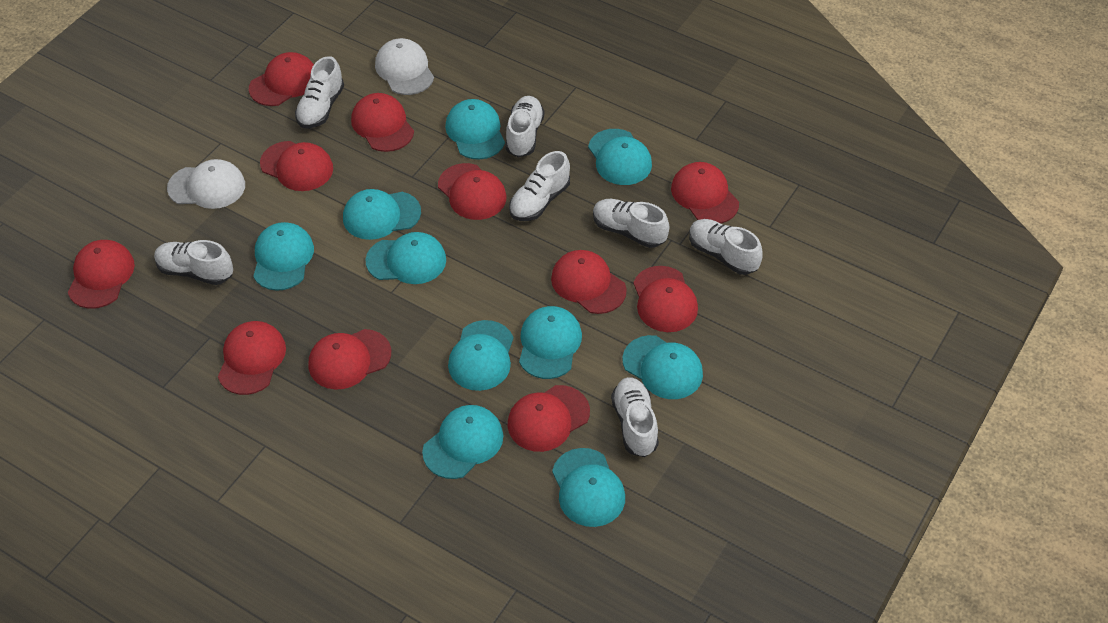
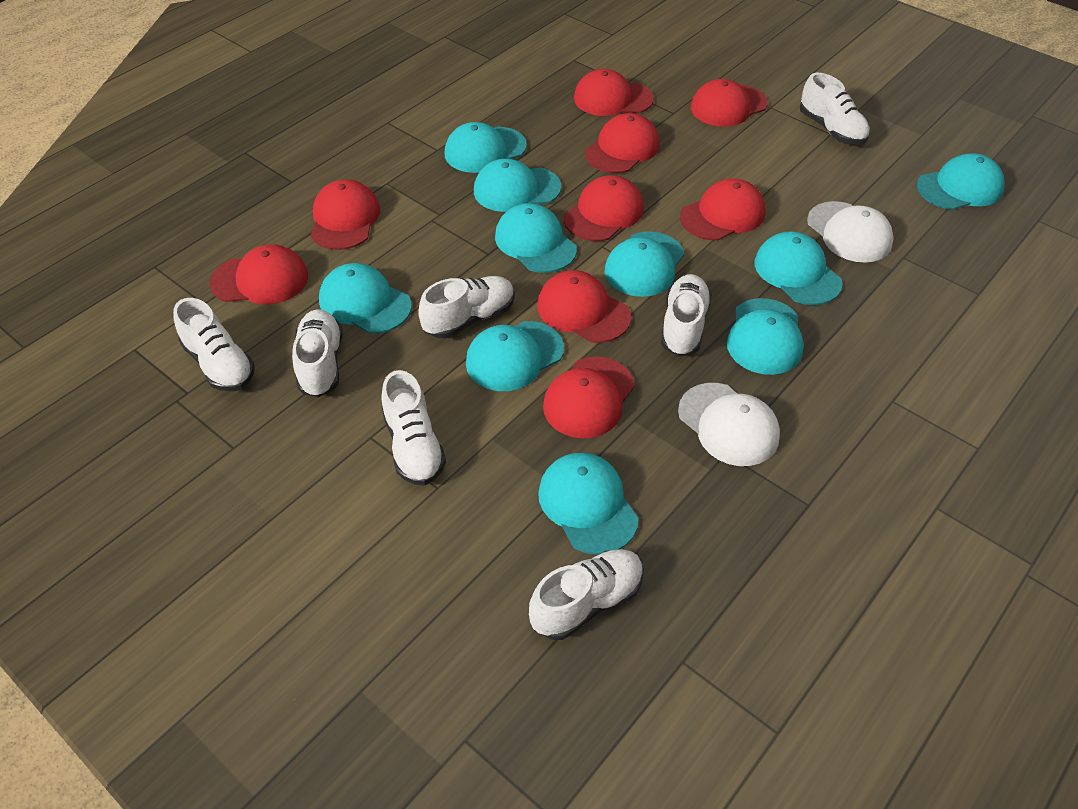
red cap: [68,240,135,309] [218,321,286,395] [249,52,314,106] [260,141,333,191] [308,329,391,390] [351,93,414,152] [438,163,506,220] [508,385,590,452] [551,250,627,314] [633,266,698,332] [671,162,739,224] = 11 -> [210,244,308,304] [310,179,380,250] [537,270,631,343] [543,356,635,438] [564,175,644,241] [574,69,654,116] [585,113,660,173] [680,178,766,241] [691,79,768,127] = 9

